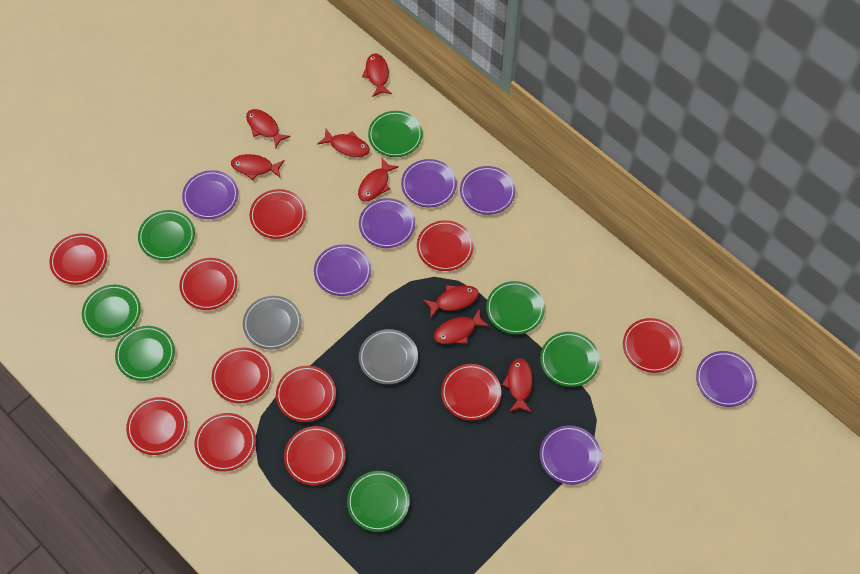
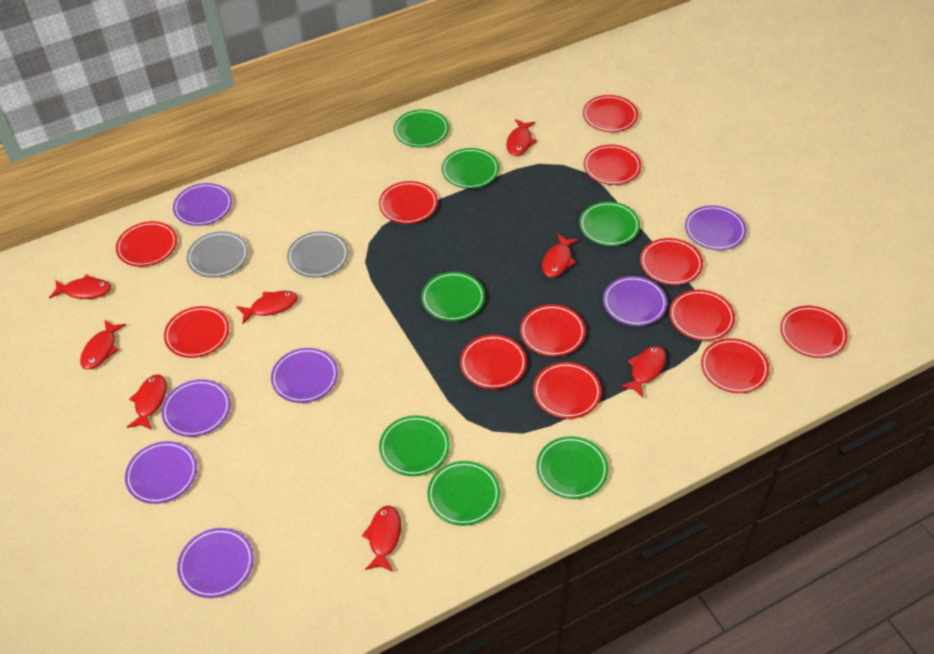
red plate: [49,233,107,285] [126,397,188,455] [180,258,238,310] [195,413,256,472] [212,348,272,403] [249,189,306,239] [276,366,336,422] [284,426,346,485] [417,220,474,271] [441,364,501,420] [623,318,682,373] = 11 -> [116,221,177,267] [164,306,229,358] [379,181,438,224] [460,335,527,389] [520,304,586,357] [533,362,602,419] [583,95,638,132] [583,145,641,185] [640,238,703,285] [669,290,735,341] [701,338,769,393] [780,306,848,358] = 12

